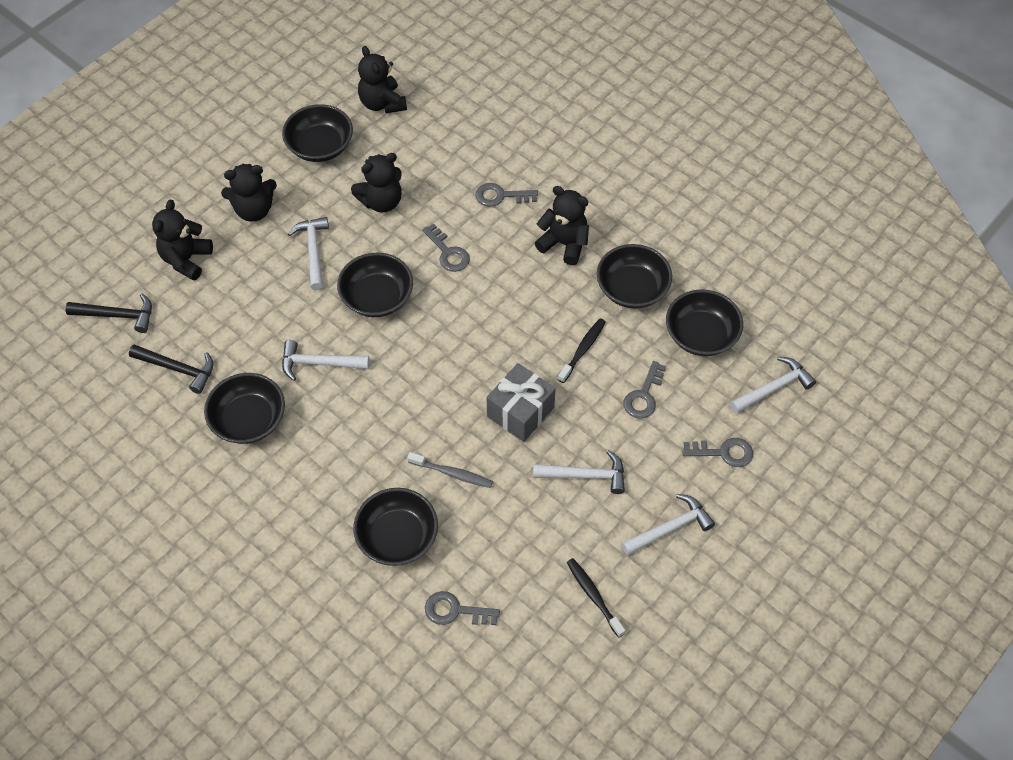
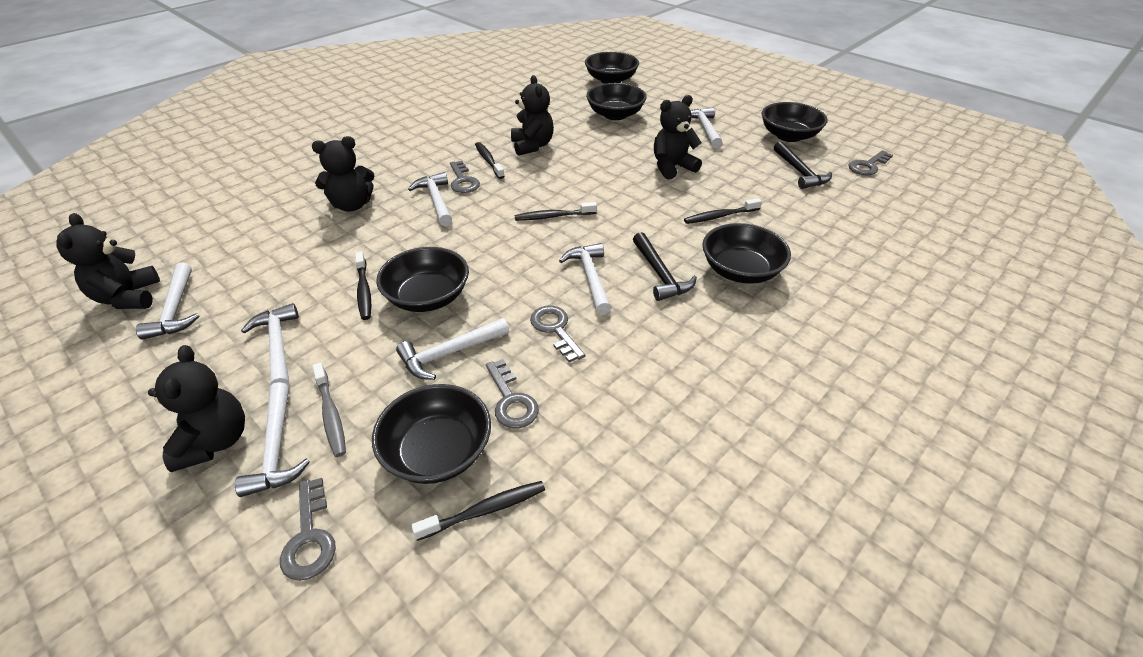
black toothbrush: [558,318,606,383] [567,558,626,638] = 2 -> [355,251,371,320] [411,481,545,541] [475,142,505,179] [514,202,597,221] [684,198,762,224] = 5
grey gift: [486,363,556,442] = 1 -> none = 0
white hammer: [282,340,369,381] [288,217,329,290] [533,450,625,494] [621,494,715,556] [730,357,816,414] = 5 -> [136,262,199,340] [235,382,310,497] [241,303,299,386] [396,318,509,380] [408,172,452,226] [559,243,611,315] [690,107,722,148] = 7

